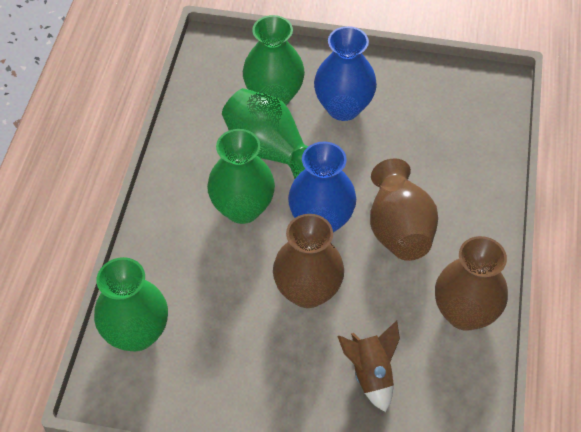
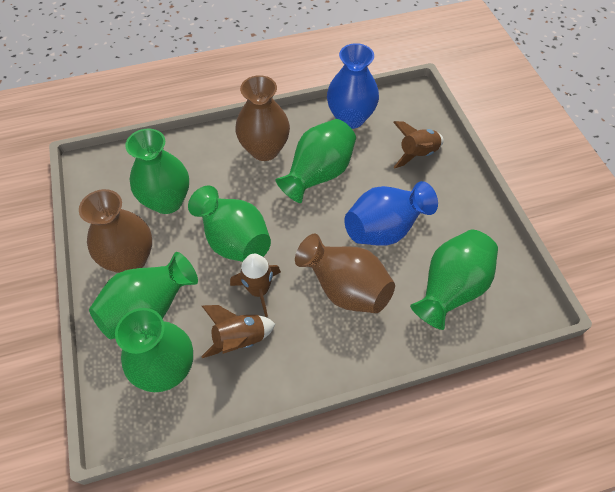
brown rocket: [337,320,400,412] = 1 -> [201,305,275,358] [230,254,281,317] [393,121,444,168] = 3
green vase: [94,257,168,351] [207,129,275,224] [222,88,308,179] [243,15,305,105] = 4 -> [89,252,198,339] [115,308,193,392] [125,128,189,214] [188,186,271,262] [276,119,356,203] [410,230,498,330] = 6

